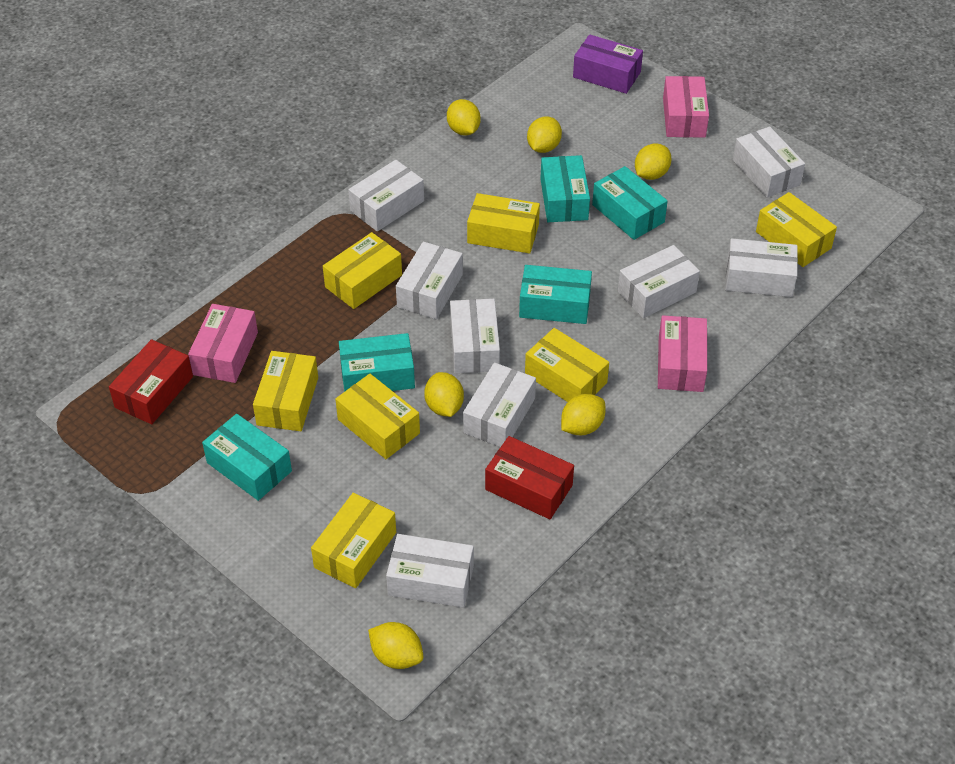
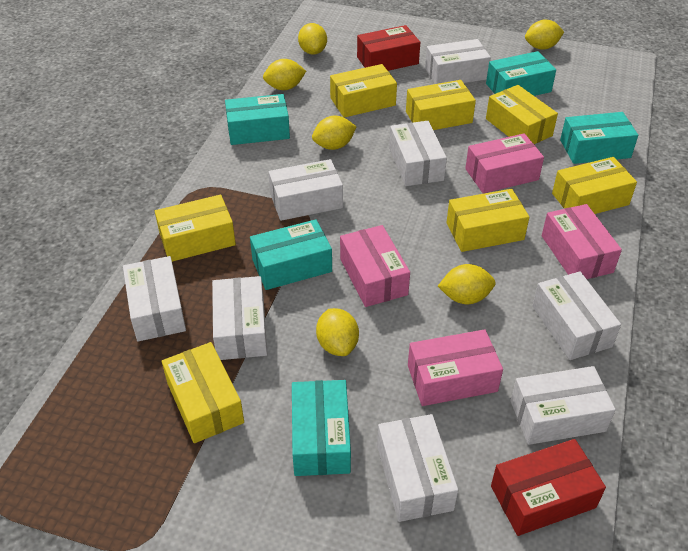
pink box: [188,304,258,383] [658,315,707,392] [663,76,709,138] = 3 -> [340,225,410,307] [408,329,503,406] [465,133,544,193] [542,204,622,279] = 4
purple box: [573,34,643,94] = 1 -> none = 0

